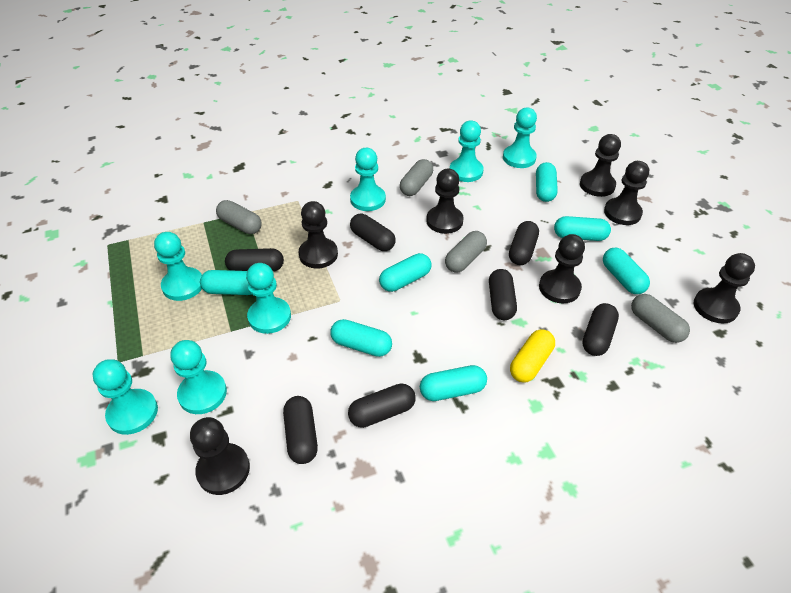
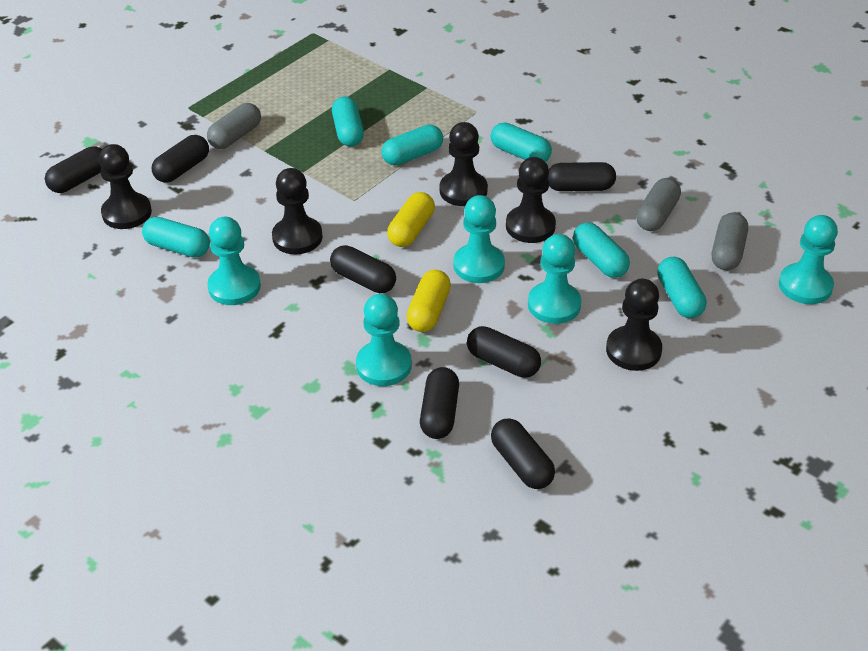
black pawn: [190,417,250,495] [298,201,338,269] [426,169,463,234] [539,234,585,303] [580,134,621,197] [604,161,649,225] [694,253,755,324] = 7 -> [98,144,152,229] [272,168,323,254] [439,122,488,206] [506,157,556,243] [606,279,662,371] = 5
grey capsule: [216,200,261,234] [400,159,433,196] [445,231,487,273] [631,294,690,343] = 4 -> [207,103,261,149] [636,178,681,231] [712,212,748,270] = 3
turquoise capsule: [200,270,252,295] [330,319,392,357] [379,253,432,292] [420,365,487,401] [536,162,558,202] [554,216,611,241] [603,248,650,294] = 7 -> [142,217,210,258] [332,97,364,146] [381,125,443,166] [491,123,552,162] [573,222,630,278] [657,257,706,318] = 6
turquoise pawn: [93,359,158,435] [154,232,202,301] [171,340,227,414] [246,263,291,334] [350,148,386,211] [450,121,484,182] [503,108,537,168] = 7 -> [207,217,261,305] [356,294,412,386] [453,195,505,283] [528,234,581,324] [779,215,838,304] = 5
yellow capsule: [510,329,555,383] = 1 -> [387,192,435,247] [407,270,451,332] = 2

